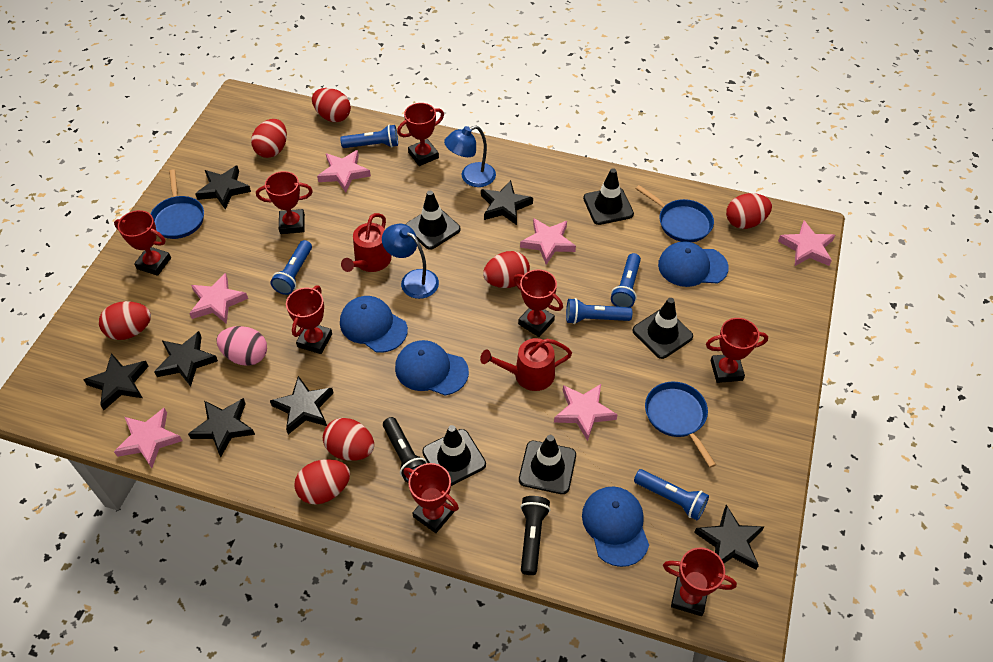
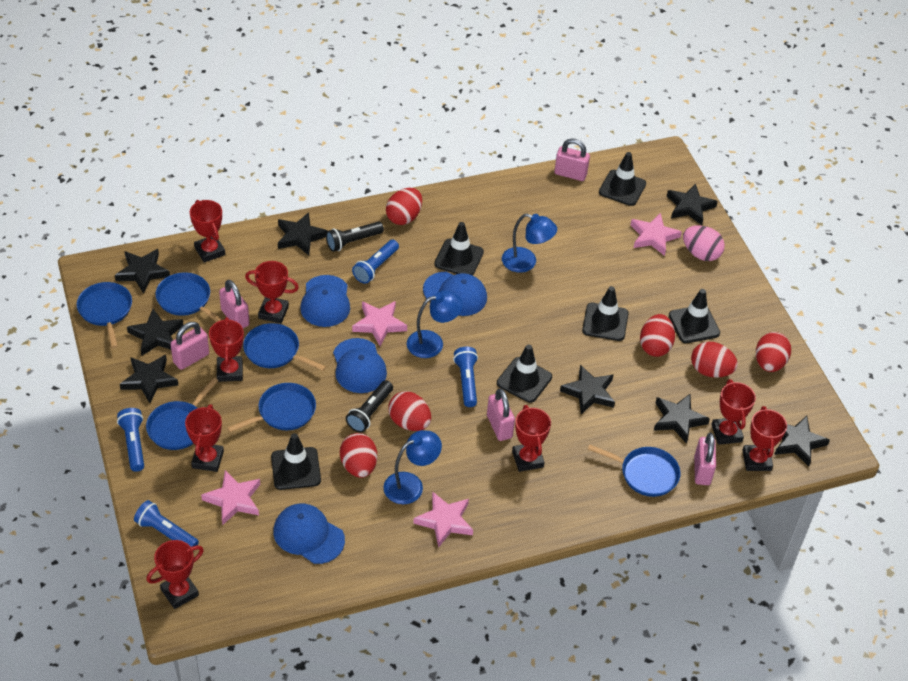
black star: [84,353,149,410] [154,331,218,387] [188,398,255,457] [195,166,251,209] [270,376,334,434] [481,180,533,225] [694,505,764,569] = 7 -> [115,249,170,294] [120,355,178,403] [127,309,184,356] [278,212,328,255] [560,365,615,414] [653,394,710,444] [667,184,718,225] [774,416,830,466] = 8
black traffic cone: [406,191,461,250] [422,425,486,486] [519,435,576,494] [583,168,634,225] [632,298,693,359] = 5 -> [271,433,321,490] [434,222,484,276] [497,344,552,403] [582,286,628,341] [599,152,646,206] [669,289,720,343] = 6
blue flashlight: [270,240,312,295] [340,125,398,148] [566,298,632,324] [611,253,641,308] [634,469,709,520] = 5 -> [117,408,144,472] [134,500,199,551] [352,240,399,284] [453,347,478,407] = 4
blue lamp: [382,224,439,299] [444,125,496,187] = 2 -> [383,430,442,504] [407,291,463,358] [502,213,557,273] = 3
blue pan: [150,170,204,239] [636,185,714,242] [645,382,716,468] = 3 -> [77,282,132,348] [146,377,219,450] [155,272,222,322] [227,383,316,432] [243,323,326,371] [587,445,680,497] = 6
pink padlock: none = 0 -> [171,322,209,370] [219,280,250,328] [487,388,515,441] [554,139,590,181] [694,433,716,485] = 5
pink star: [114,408,183,468] [189,273,248,324] [317,150,371,192] [520,218,576,265] [554,384,618,441] [778,221,835,266] = 6 -> [201,470,260,526] [352,301,407,346] [413,492,473,548] [631,213,682,256] = 4
red egg: [99,301,151,340] [251,119,287,158] [294,459,350,505] [312,88,351,122] [323,418,374,461] [483,251,530,288] [726,193,772,229] = 7 -> [340,433,377,478] [386,188,422,225] [388,391,431,431] [640,314,675,357] [691,342,738,378] [756,332,791,372] = 6
red watering can: [341,213,391,272] [480,338,572,391] = 2 -> none = 0

